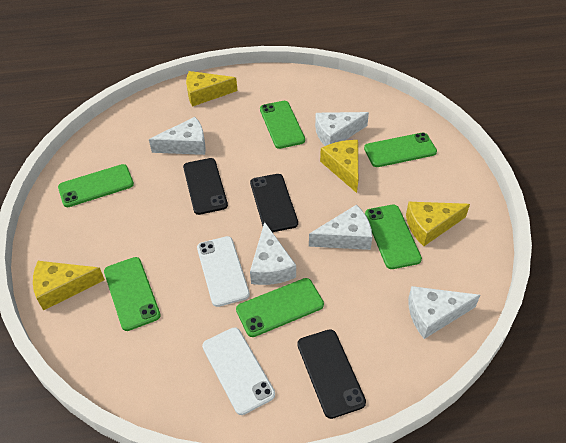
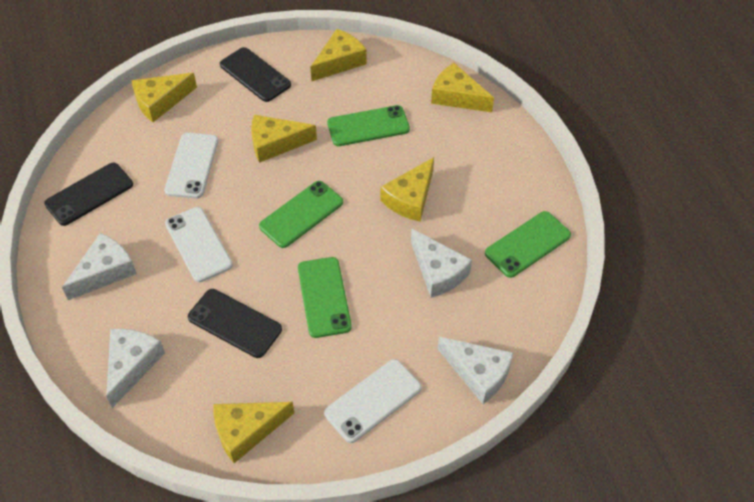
green phone: [58,164,134,207] [104,257,161,331] [236,278,324,337] [260,101,305,149] [364,133,437,167] [365,205,422,269] = 6 -> [259,181,343,248] [298,257,352,338] [327,105,410,146] [485,211,571,278] = 4
white cheese: [149,117,206,155] [250,222,296,285] [309,205,372,250] [315,112,369,146] [408,286,480,339] = 5 -> [62,233,137,300] [106,329,165,408] [411,229,472,298] [438,337,513,404] = 4
white phone: [197,236,250,307] [202,328,275,415] = 2 -> [164,133,218,199] [165,207,233,282] [324,359,421,443] = 3
yellow cheese: [33,261,105,311] [186,71,237,107] [320,140,358,193] [406,202,470,246] = 4 -> [132,73,197,122] [213,402,294,463] [251,115,317,163] [310,29,367,81] [381,157,434,222] [431,63,494,112] = 6

